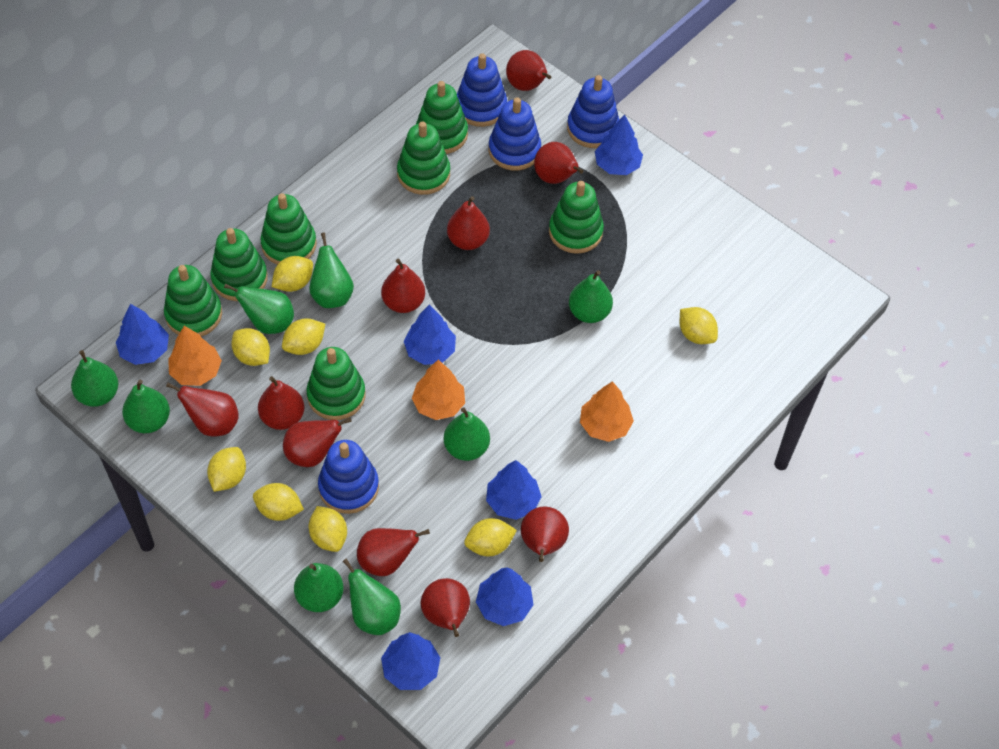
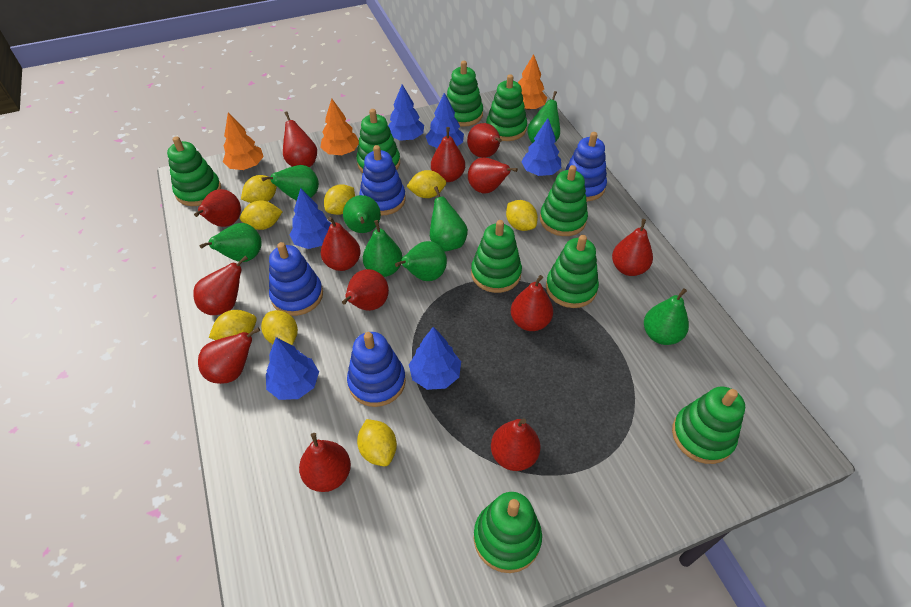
green stacking toy: [164,265,222,336] [210,228,268,301] [260,193,317,265] [307,347,365,420] [397,121,450,195] [416,81,468,154] [549,181,604,254] = 7 -> [167,136,221,206] [357,109,400,173] [446,61,483,127] [471,220,522,293] [474,492,542,573] [486,74,527,141] [540,165,588,236] [546,235,599,308] [672,387,745,464] = 9
red pear: [166,383,239,436] [258,376,304,430] [283,418,352,467] [357,528,430,576] [381,258,425,313] [421,578,470,637] [447,196,490,250] [506,50,551,91] [521,506,569,562] [534,142,584,184] = 10 -> [193,255,248,315] [194,189,241,227] [198,327,260,384] [283,112,317,167] [299,433,351,492] [321,217,361,271] [342,269,389,311] [431,127,465,182] [467,123,502,158] [468,157,518,194] [491,418,541,471] [511,275,553,331] [612,219,653,276] = 13

